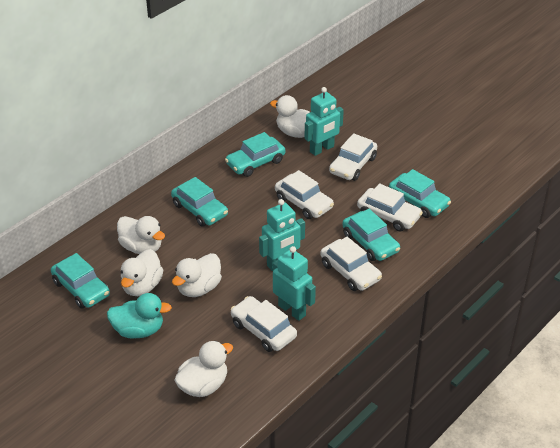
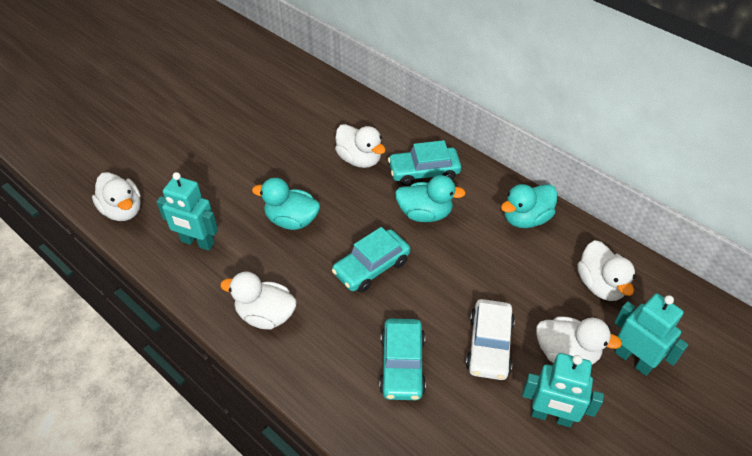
turquoise car: [51,253,110,309] [171,177,228,227] [225,132,285,177] [342,209,400,261] [389,169,451,218] = 5 -> [332,227,410,293] [379,319,426,400] [388,140,461,186] = 3
turquoise duck: [107,293,172,338] = 1 -> [252,178,320,230] [395,175,466,222] [501,184,558,228] = 3
white car: [231,296,297,352] [275,170,334,219] [320,237,382,291] [329,133,377,181] [357,183,423,231] = 5 -> [466,299,515,380] = 1

